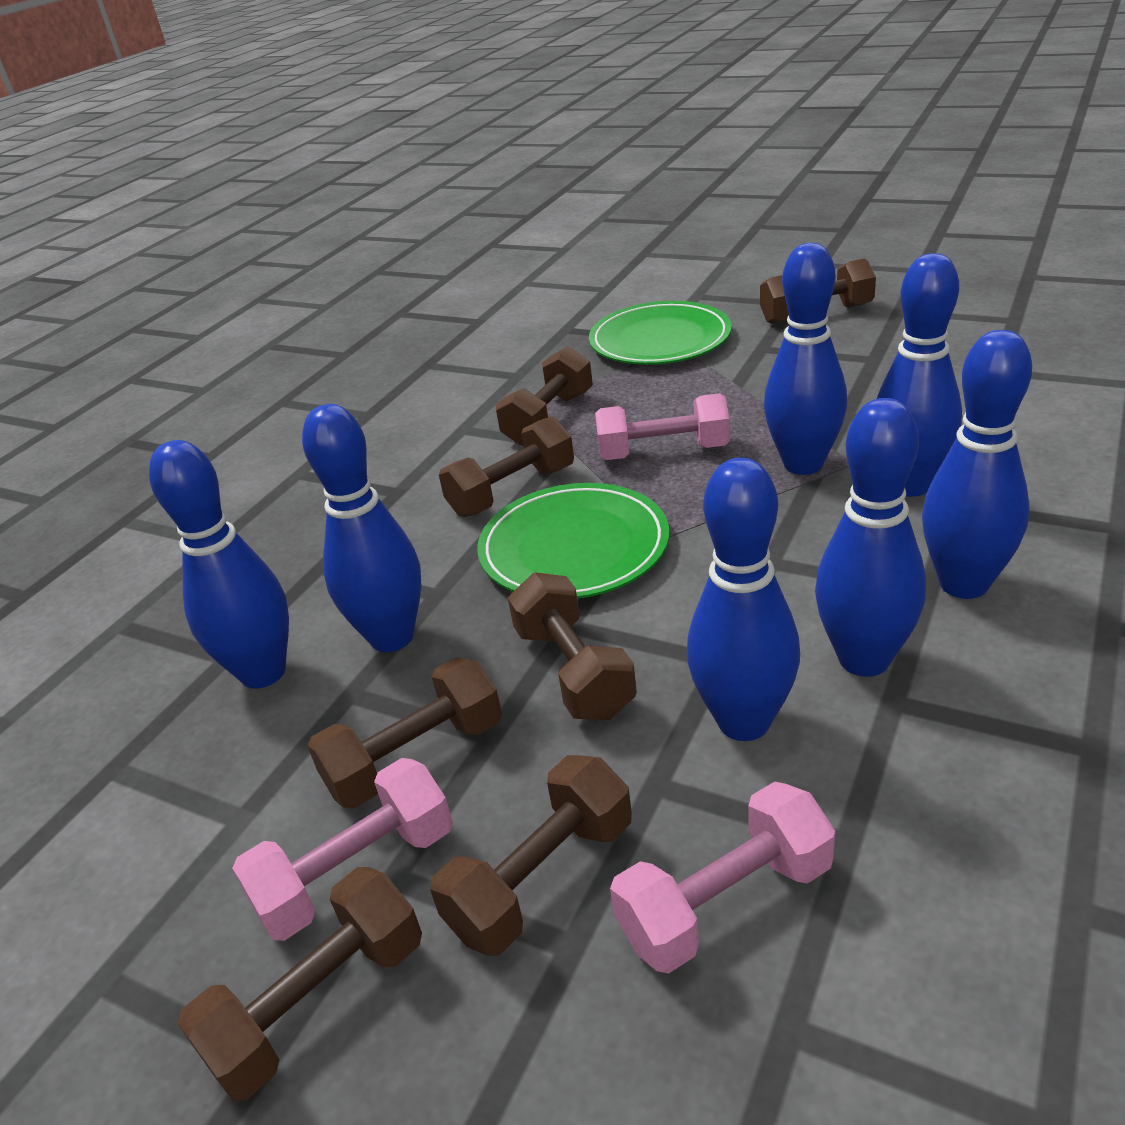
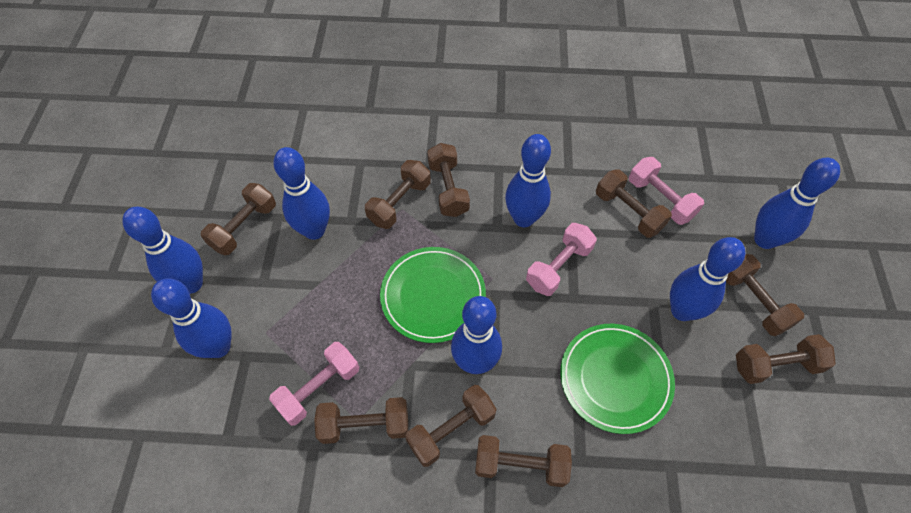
brown dumbbell: [177,867,422,1101] [307,657,502,809] [430,755,632,956] [439,416,574,517] [495,347,593,446] [508,572,637,720] [760,258,876,324] = 7 -> [201,183,276,255] [314,397,408,444] [365,160,431,229] [405,385,497,467] [427,143,470,217] [475,435,572,487] [596,169,672,238] [726,254,804,336] [736,334,836,384] = 9

